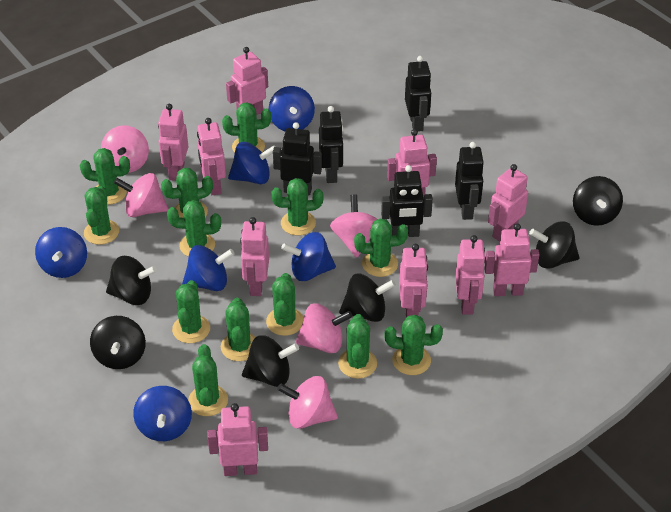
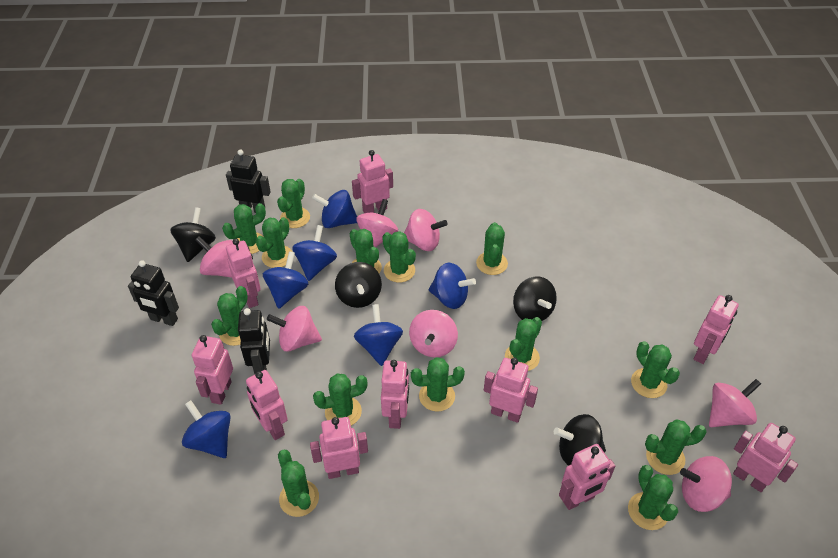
black robot: [273,122,322,195] [319,106,344,183] [381,165,433,237] [405,56,432,132] [455,142,484,220] = 5 -> [128,260,179,326] [226,149,271,213] [238,308,270,374] = 3
black spinning top: [90,316,146,369] [106,256,157,305] [242,335,299,387] [339,274,396,322] [529,221,580,269] [573,176,623,226] = 6 -> [170,207,216,262] [335,262,382,308] [513,277,557,321] [554,414,606,466] = 4
green cactus: [80,148,130,205] [84,186,119,245] [161,168,213,218] [167,200,221,257] [172,280,210,343] [188,344,228,416] [221,298,256,361] [222,102,271,153] [266,273,304,336] [271,178,323,236] [338,314,377,379] [354,218,408,277] [384,315,443,375] = 13 -> [211,286,248,346] [222,203,266,254] [256,217,292,268] [277,179,310,228] [278,450,319,517] [313,373,368,426] [350,229,382,273] [382,231,416,283] [411,357,465,412] [476,222,508,275] [505,317,542,371] [628,465,678,530] [631,341,680,398] [645,419,707,475] = 14
pink spinning top: [101,125,149,173] [114,173,169,217] [277,376,338,429] [295,303,353,353] [330,194,378,257] = 5 -> [195,236,233,278] [267,306,322,352] [357,199,398,247] [404,209,448,251] [409,310,458,357] [680,456,732,512] [709,379,761,427] = 7

